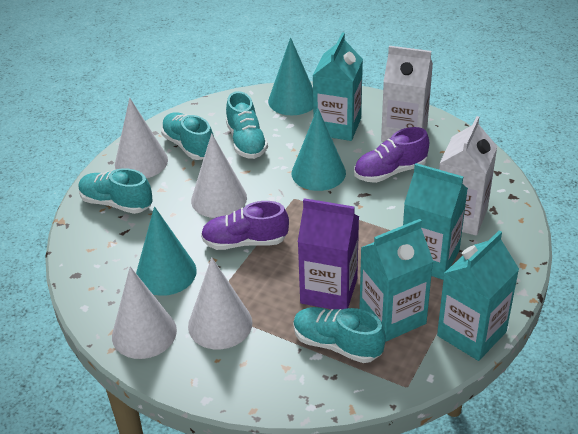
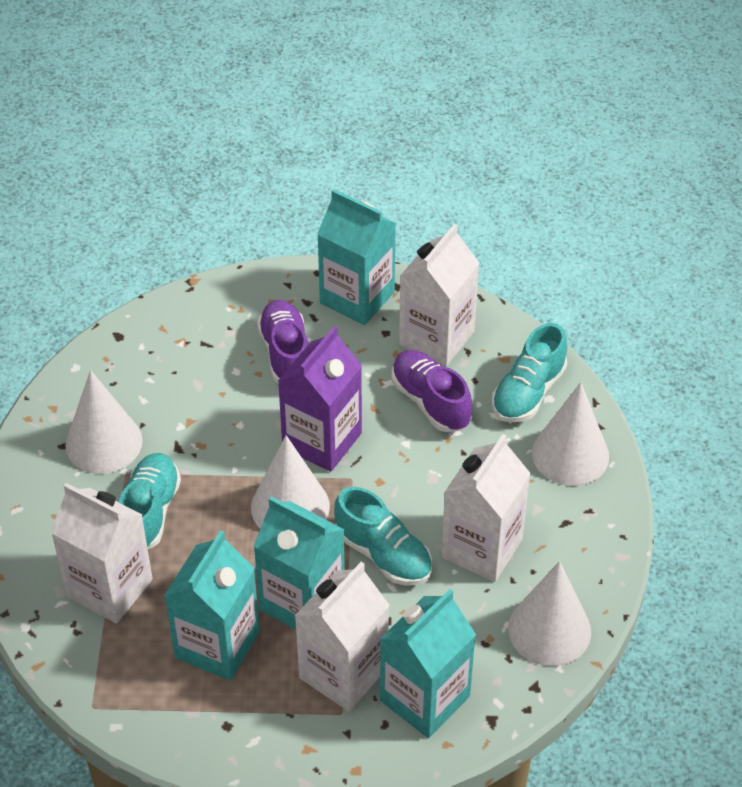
turquoise cone: [136,206,197,296] [268,37,313,115] [292,108,346,191] = 3 -> none = 0
turquoise shoe: [79,168,153,214] [161,112,214,160] [226,91,268,159] [293,307,386,363] = 4 -> [119,453,181,549] [334,487,432,586] [492,323,567,423] = 3
white carton: [381,46,433,142] [439,116,497,236] = 2 -> [51,483,153,623] [295,562,389,711] [399,224,479,366] [441,434,531,582] = 4

